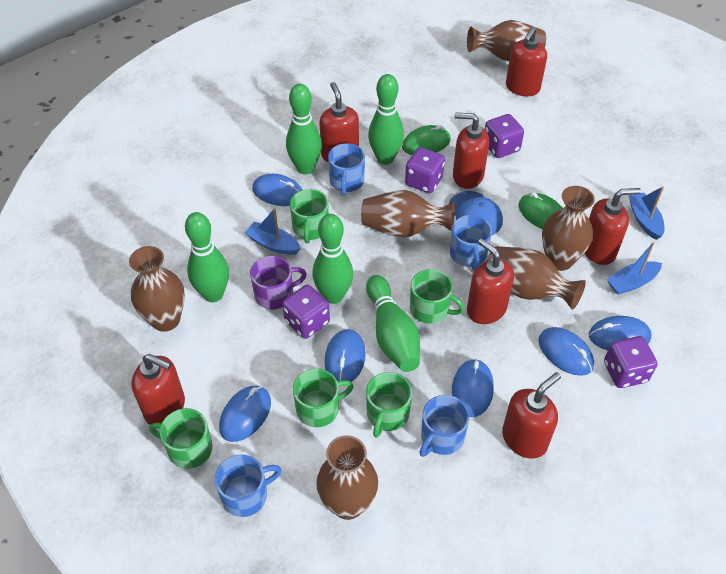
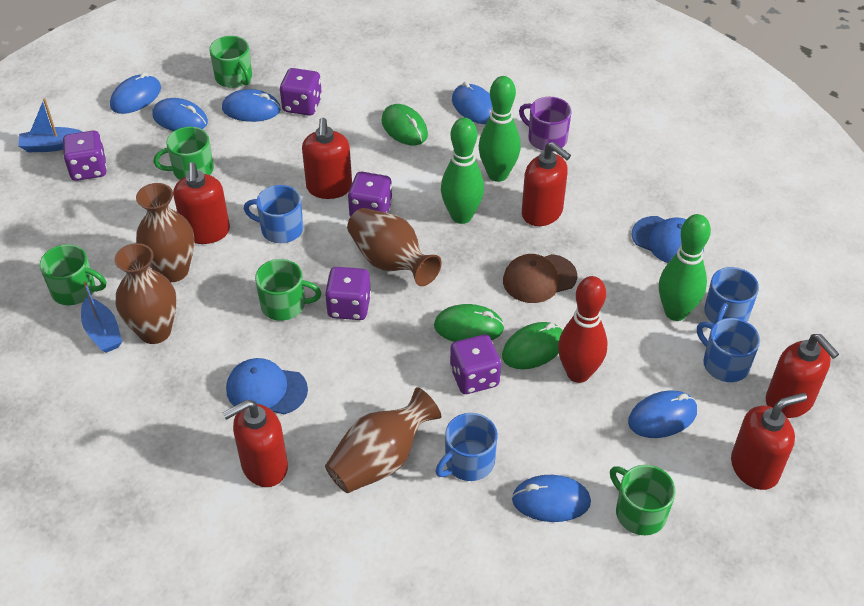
blue boat: [245,208,301,255] [607,242,662,295] [629,186,665,240] = 3 -> [18,98,82,152] [81,281,122,353] = 2
blue cap: [449,191,503,236] = 1 -> [226,358,308,414] [632,216,704,263] = 2
brown cap: none = 0 -> [503,254,577,303] = 1
brown vase: [129,246,185,332] [316,435,378,520] [361,190,455,238] [467,20,546,61] [487,246,586,310] [542,186,595,271] = 6 -> [114,243,177,344] [136,183,194,282] [325,387,441,493] [347,208,442,286] = 4
green bowling pin: [185,212,229,302] [286,84,322,174] [312,214,353,304] [366,275,420,372] [368,74,404,165] = 5 -> [441,118,484,224] [479,76,521,182] [659,214,711,321] = 3
green mouse: [402,125,451,155] [518,192,563,229] = 2 -> [381,104,428,145] [434,304,505,342] [502,322,563,369] = 3
purple dice: [282,285,330,339] [405,147,445,193] [485,114,524,158] [604,336,657,388] = 4 -> [63,131,107,181] [280,68,322,116] [325,267,371,320] [348,172,393,217] [450,335,501,394] = 5
red bowling pin: none = 0 -> [558,276,607,383] = 1
red soap dispenser: [131,354,185,425] [319,82,359,162] [453,112,489,189] [467,239,514,324] [502,372,561,459] [506,27,547,96] [585,188,641,265] = 7 -> [173,162,230,244] [222,400,288,487] [302,118,352,199] [522,142,571,226] [731,393,807,490] [766,334,839,418] = 6

